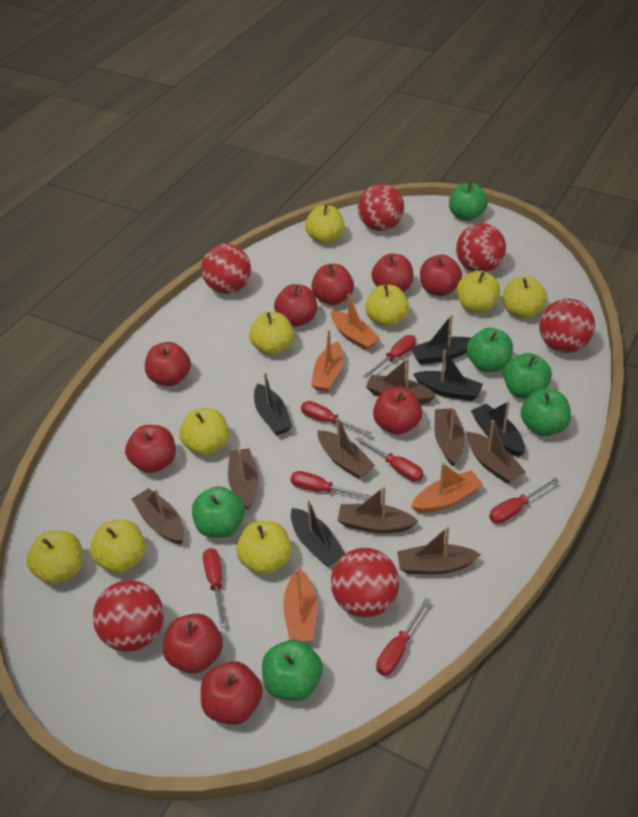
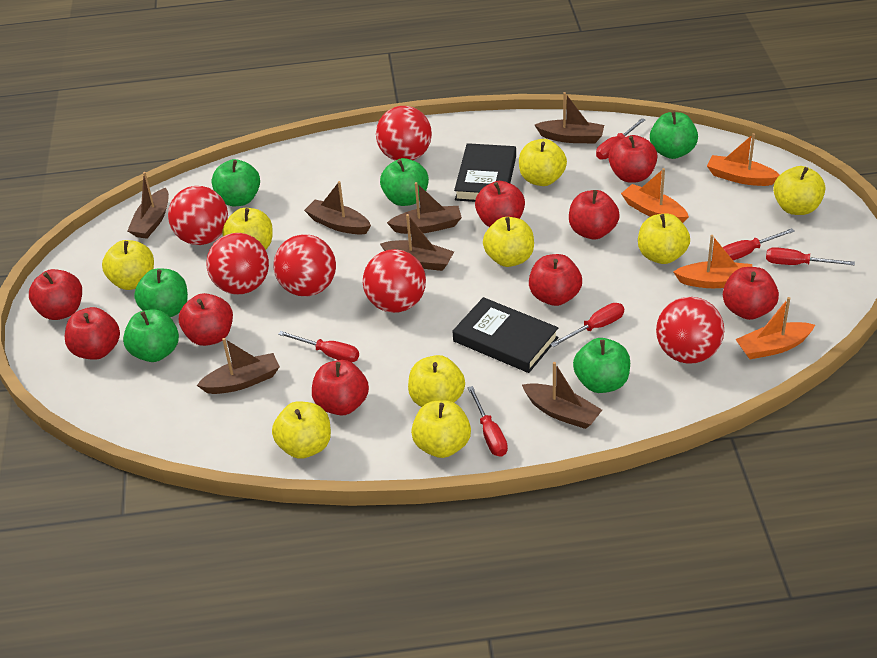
black boat: [254,372,292,435] [291,500,345,567] [411,314,471,365] [413,350,483,401] [471,401,525,457] = 5 -> none = 0
black book: none = 0 -> [453,297,558,373] [454,143,516,202] = 2
brown boat: [132,488,184,544] [228,448,259,510] [318,417,375,479] [338,487,418,533] [366,358,436,404] [397,526,481,574] [434,408,465,467] [467,420,526,484] = 8 -> [127,172,169,239] [197,338,280,394] [304,181,371,234] [380,214,454,271] [387,182,462,234] [522,362,602,429] [535,92,604,143] = 7
red screwdriver: [203,548,226,628] [291,471,372,499] [301,401,371,436] [355,436,424,482] [363,335,416,378] [376,598,430,676] [489,478,559,524] = 7 -> [278,331,359,362] [468,386,508,457] [550,303,624,347] [596,118,645,160] [722,228,795,260] [766,247,855,265] = 6

